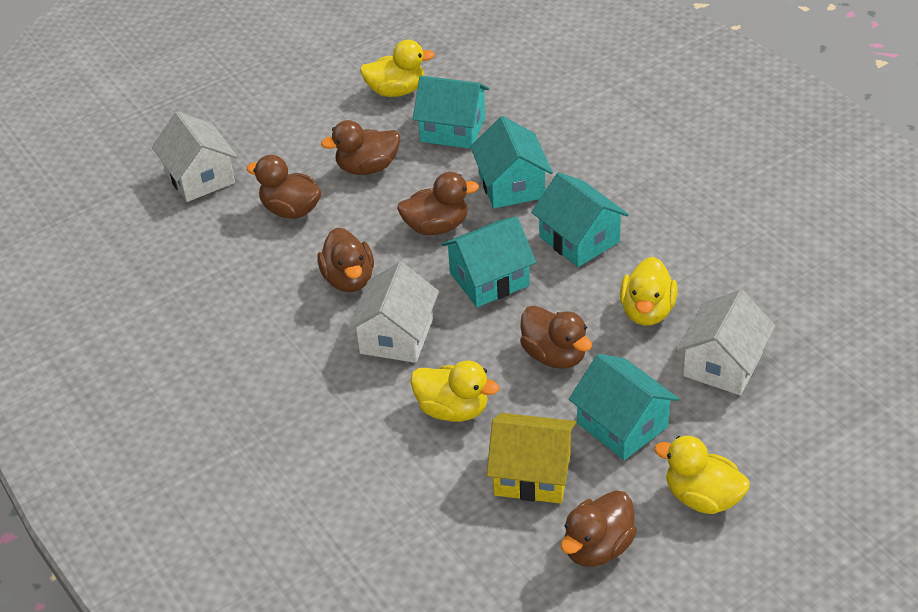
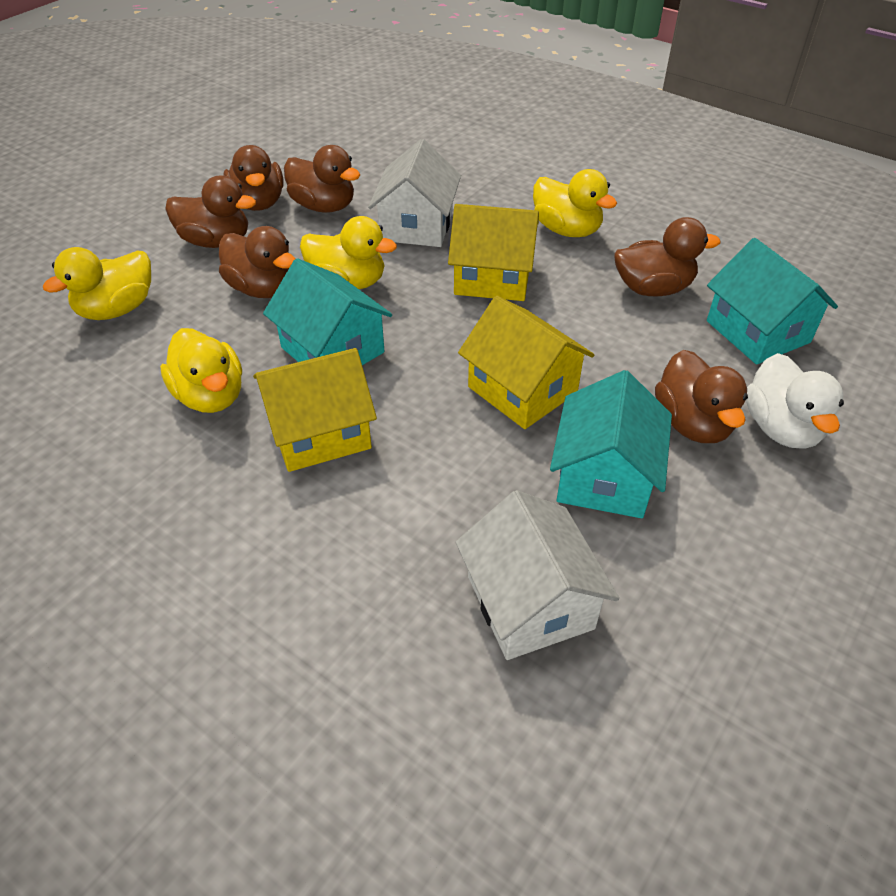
turquoise house: [413,76,489,149] [441,216,536,307] [470,116,553,208] [531,172,629,267] [569,354,679,460] = 5 -> [263,258,392,365] [550,370,672,518] [707,238,838,365] = 3
white duck: none = 0 -> [746,353,844,448] = 1
white house: [152,112,238,202] [347,262,439,363] [676,290,775,395] = 3 -> [368,139,461,247] [456,490,619,660] = 2
yellow house: [487,413,576,504] = 1 -> [253,348,377,472] [448,204,539,301] [458,296,594,429] = 3

